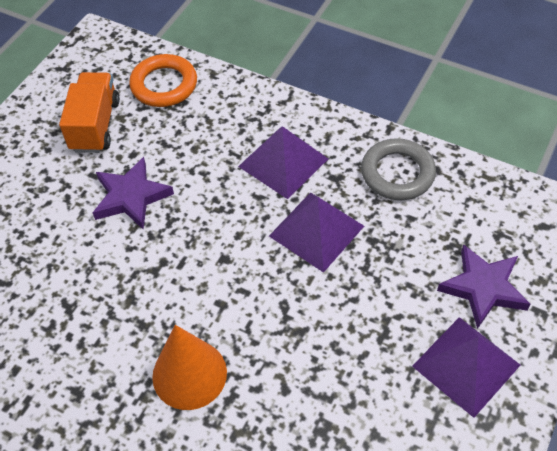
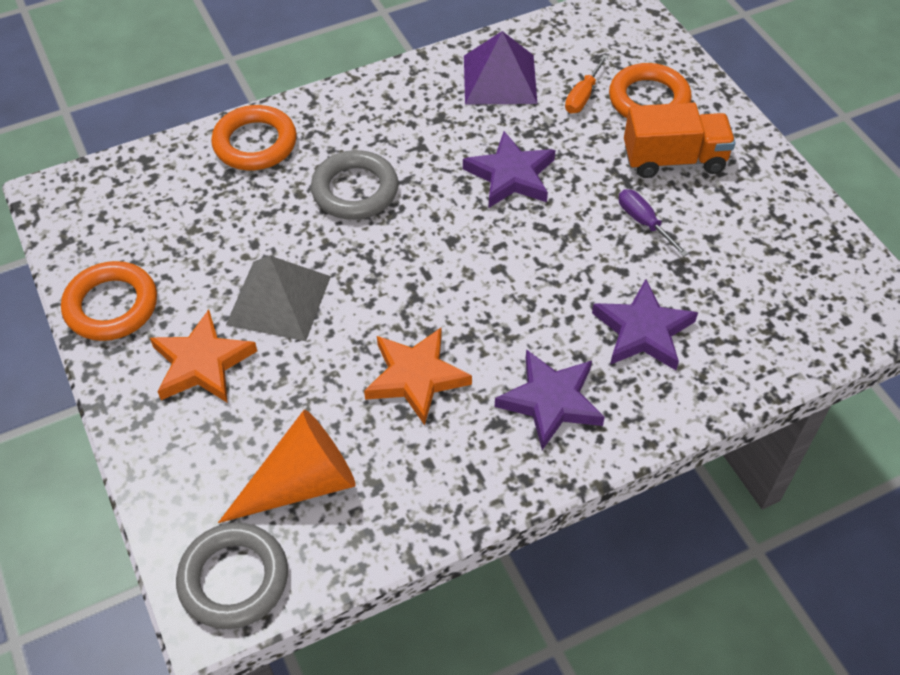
grey pyramid: none = 0 -> [226,256,331,341] = 1
grey ring: [361,138,436,200] = 1 -> [176,523,288,629] [311,150,399,220] = 2
orange ring: [129,54,197,107] = 1 -> [61,261,157,341] [211,105,297,170] [609,63,692,118] = 3
orange screwdriver: none = 0 -> [565,55,609,114] = 1
orange star: none = 0 -> [150,310,257,403] [364,328,472,425] = 2
purple pyramid: [238,126,328,199] [269,193,364,273] [412,317,520,418] = 3 -> [464,31,537,105] = 1
purple screwdriver: none = 0 -> [619,189,688,257] = 1
purple star: [93,157,174,229] [437,244,530,329] = 2 -> [463,131,555,208] [495,349,605,450] [592,279,698,370] = 3

